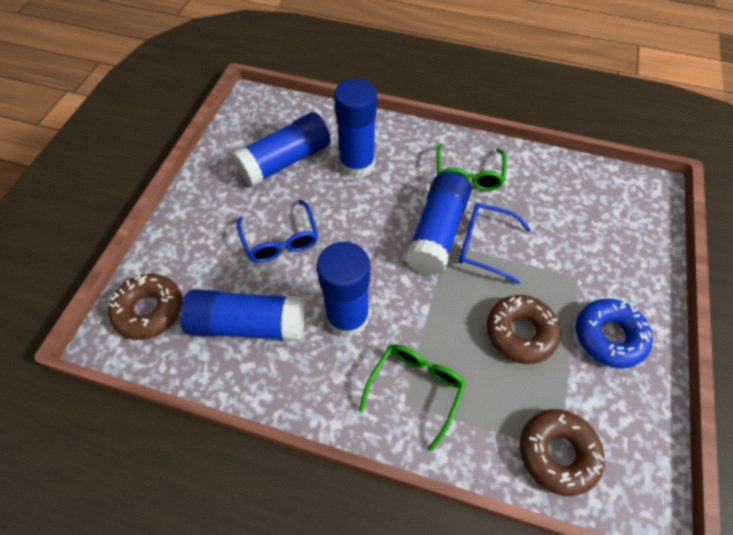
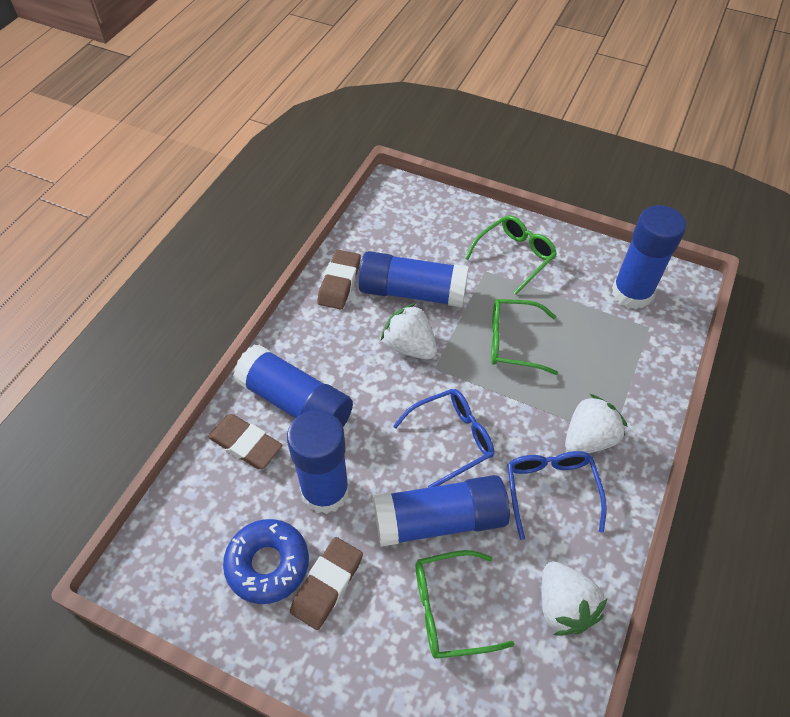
brown donut: [108,274,182,340] [486,295,561,364] [519,409,605,496] = 3 -> none = 0
brown eraser: none = 0 -> [208,414,283,469] [290,537,363,630] [317,250,361,310] = 3
green glasses: [359,344,466,452] [437,143,506,191] = 2 -> [416,550,514,659] [465,215,557,295] [491,299,558,375] = 3
white strawberry: none = 0 -> [381,303,437,359] [541,562,608,636] [565,394,628,453] = 3

